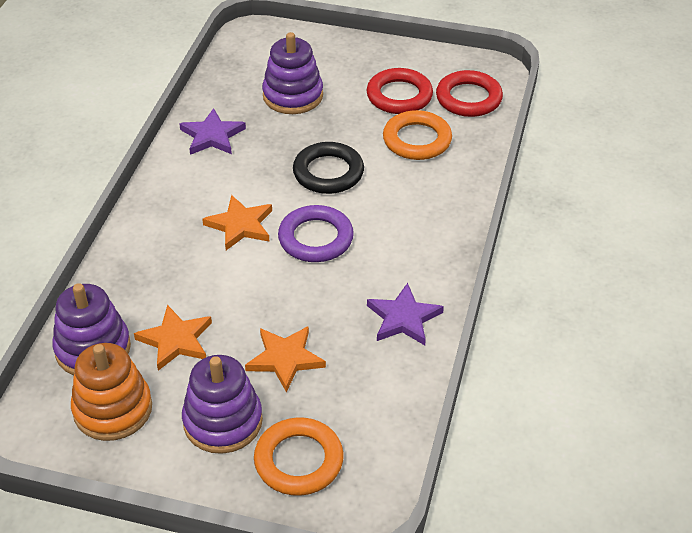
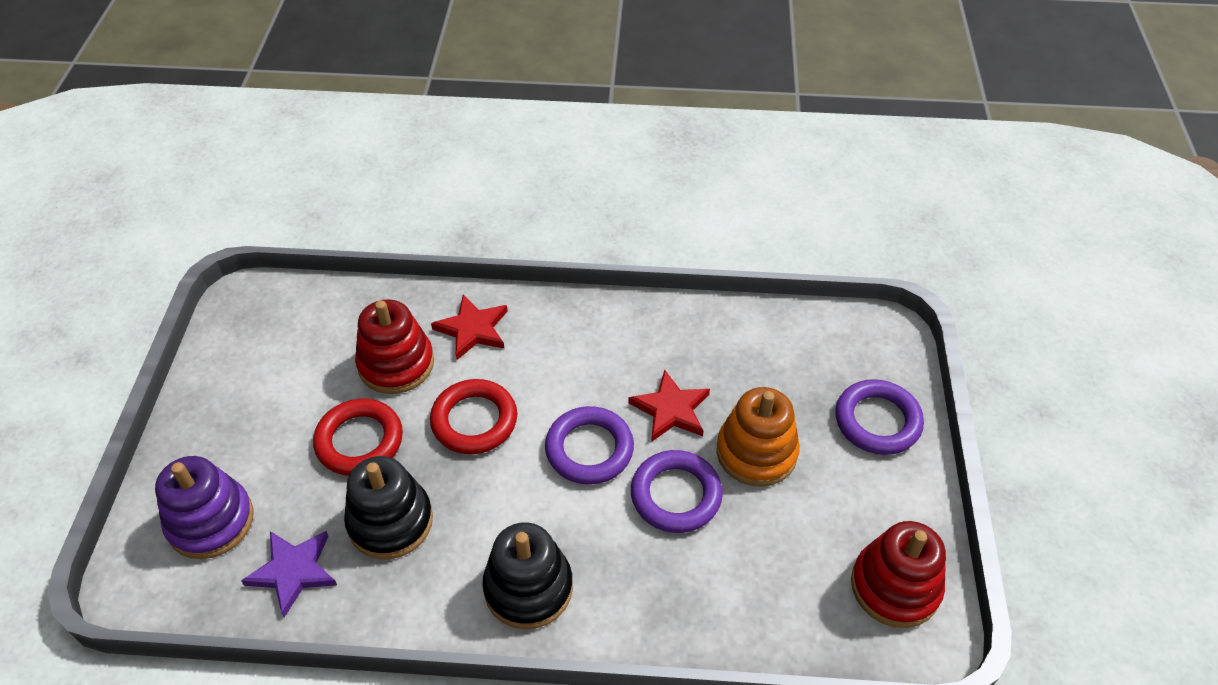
black ring: [293,142,364,194] = 1 -> none = 0
black stacking toy: none = 0 -> [344,456,433,559] [482,522,573,629] = 2
orange ring: [254,417,344,496] [383,110,452,160] = 2 -> none = 0
orange star: [134,305,212,371] [202,195,272,250] [245,326,326,392] = 3 -> none = 0
purple ring: [278,205,354,262] = 1 -> [545,406,634,485] [631,450,723,533] [835,379,924,455] = 3
purple stacking toy: [52,283,131,375] [182,355,263,454] [262,32,323,114] = 3 -> [155,456,254,559] = 1
purple star: [179,108,246,155] [367,283,444,345] = 2 -> [241,531,337,617] = 1
red stacking toy: none = 0 -> [355,299,434,394] [851,521,946,628] = 2
red star: none = 0 -> [431,294,508,360] [628,370,710,442] = 2

